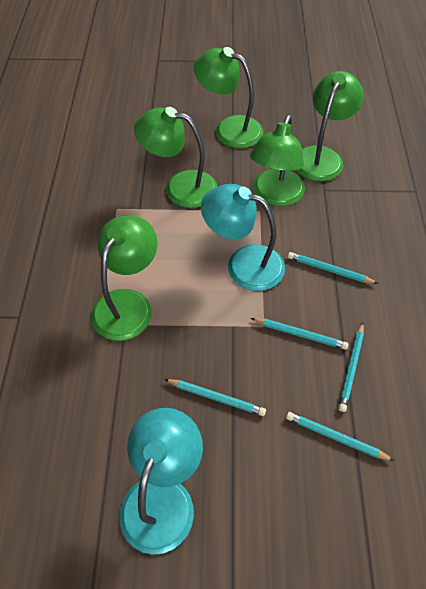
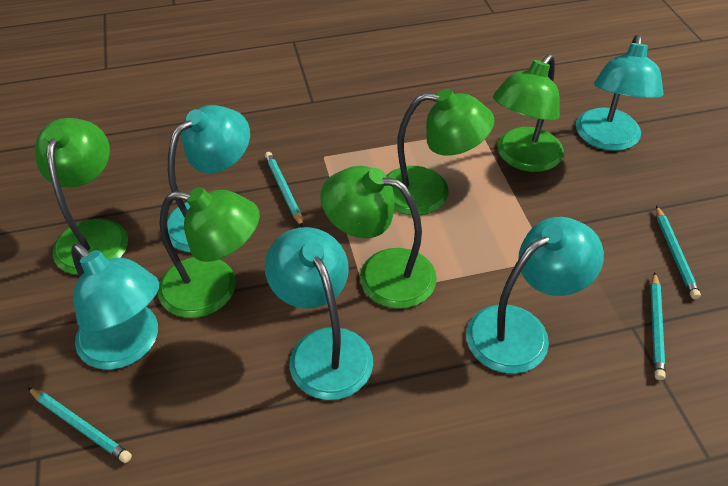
turquoise lamp: [119,408,203,555] [201,184,285,291] = 2 -> [71,243,159,370] [167,105,250,252] [265,227,373,400] [466,217,604,374] [576,35,664,151] = 5
turquoise pencil: [164,379,266,416] [251,318,349,350] [286,412,395,461] [288,252,378,284] [338,322,364,412] = 5 -> [28,388,132,463] [265,152,303,227] [650,272,666,380] [656,205,701,299] = 4

